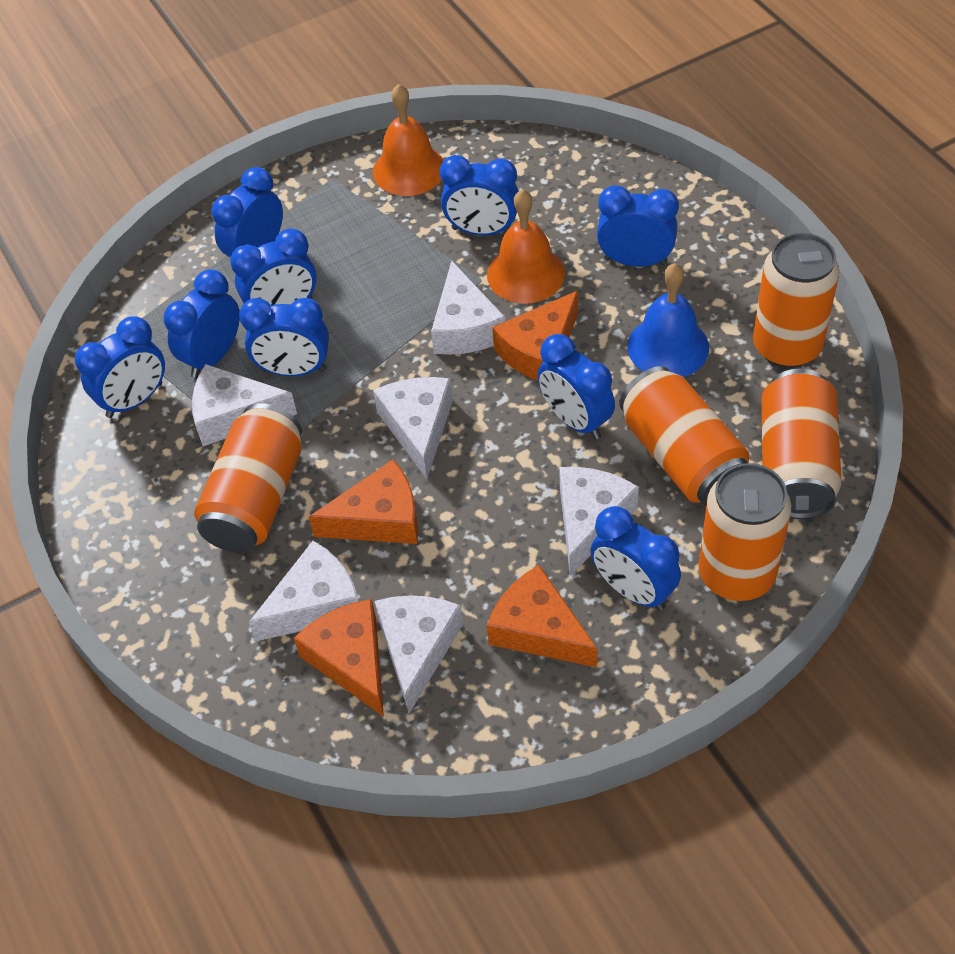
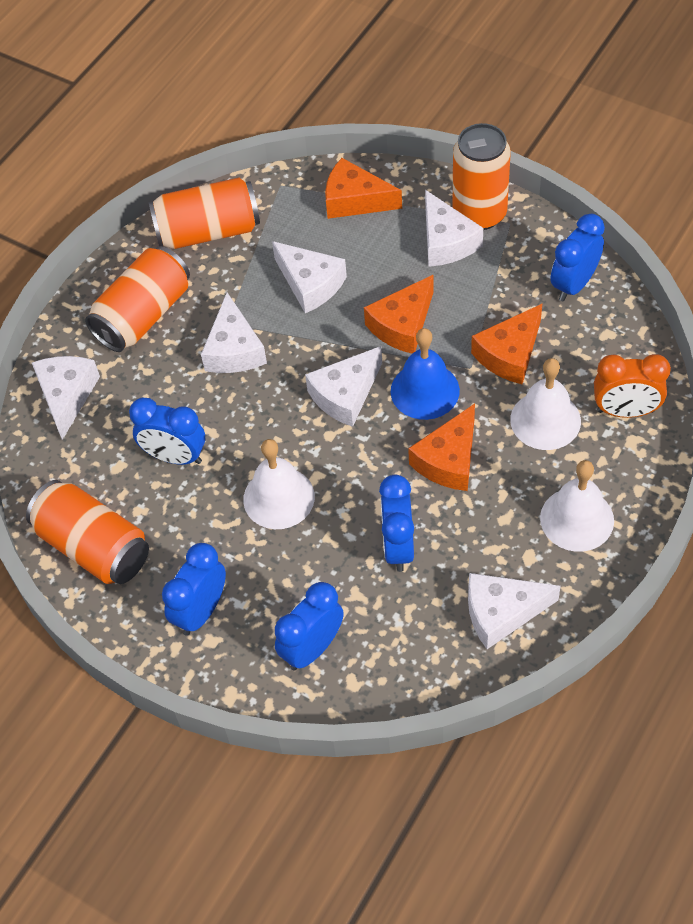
blue clock: [75,316,165,418] [164,269,240,378] [211,167,283,257] [230,228,316,305] [239,298,329,376] [440,155,519,235] [537,334,615,439] [590,506,681,610] [597,185,679,267] = 9 -> [129,398,205,465] [162,543,226,636] [275,582,344,671] [379,475,414,572] [550,214,605,301] = 5
orange bell: [373,84,444,196] [487,189,565,304] = 2 -> none = 0
orange can: [194,403,302,553] [619,366,750,506] [699,463,791,601] [753,233,839,368] [761,369,842,519] = 5 -> [26,480,149,584] [85,246,190,352] [149,177,260,249] [452,123,511,230] = 4
orange clock: none = 0 -> [594,354,671,418] = 1
white bell: none = 0 -> [243,439,315,529] [510,358,581,450] [540,460,614,552] = 3

